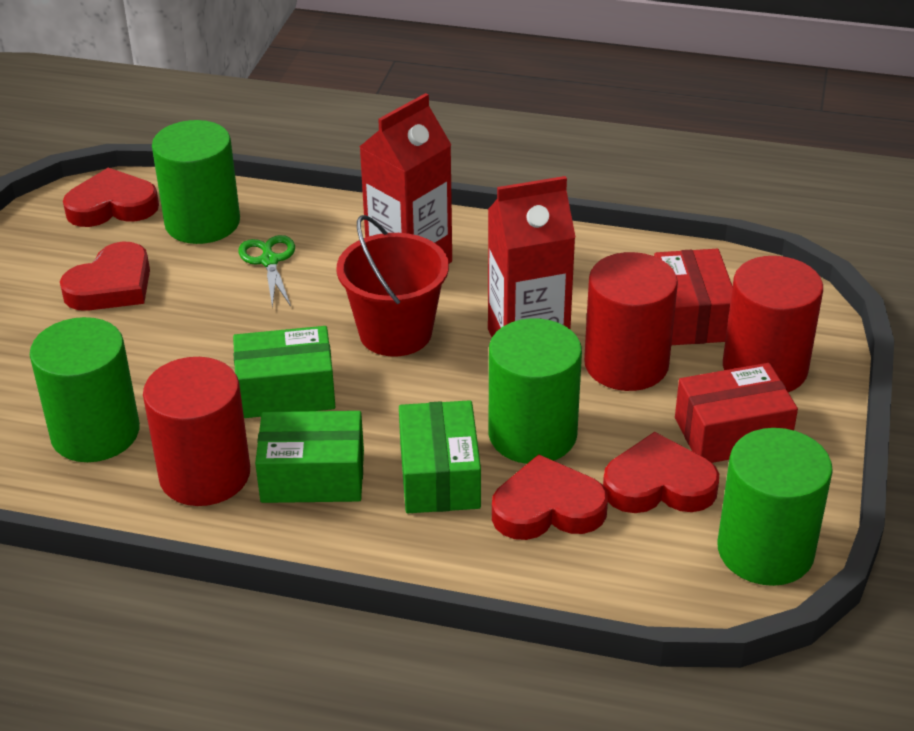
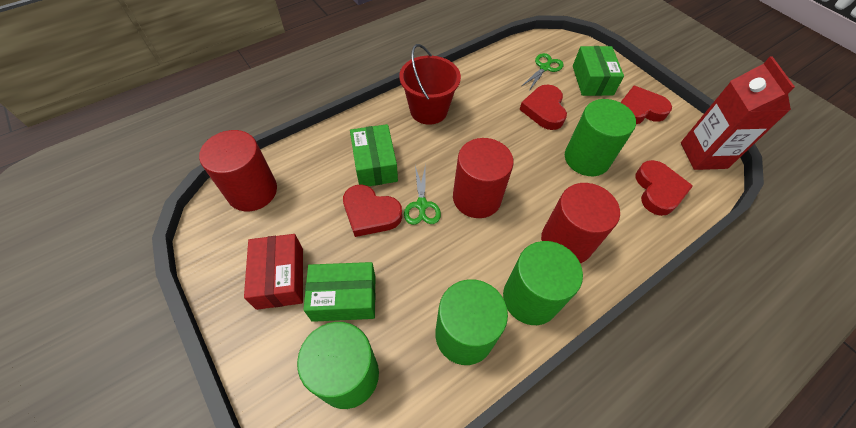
green scissors: [238,235,295,308] = 1 -> [404,164,441,225] [522,53,564,91] = 2
red box: [654,249,733,345] [675,363,798,463] = 2 -> [244,234,303,310] = 1
red carton: [360,93,452,263] [488,176,576,337] = 2 -> [681,56,795,170] = 1

